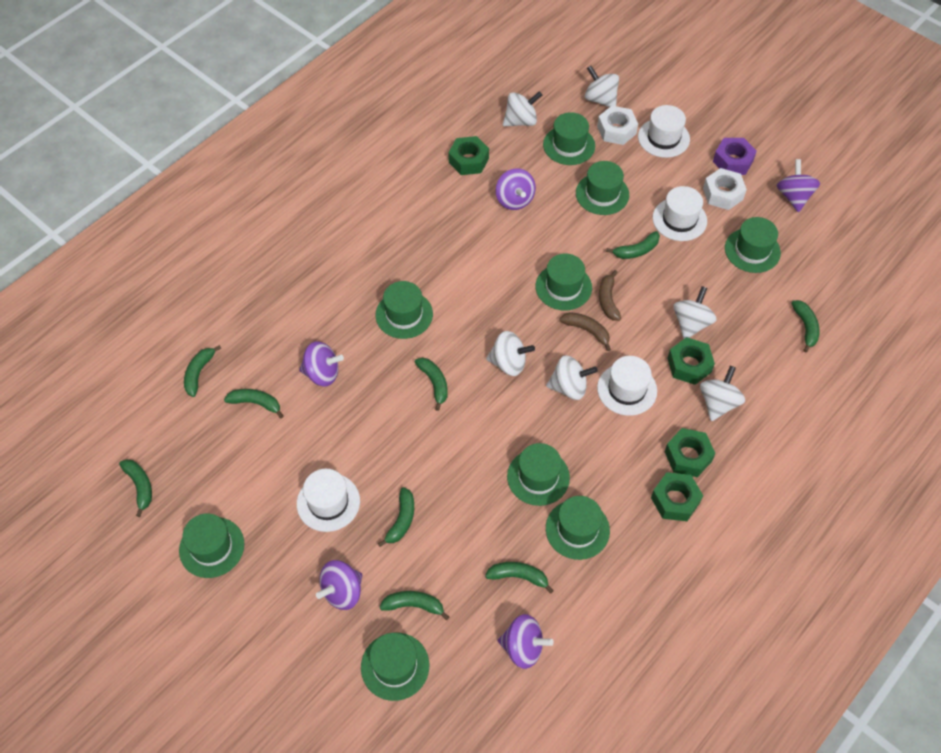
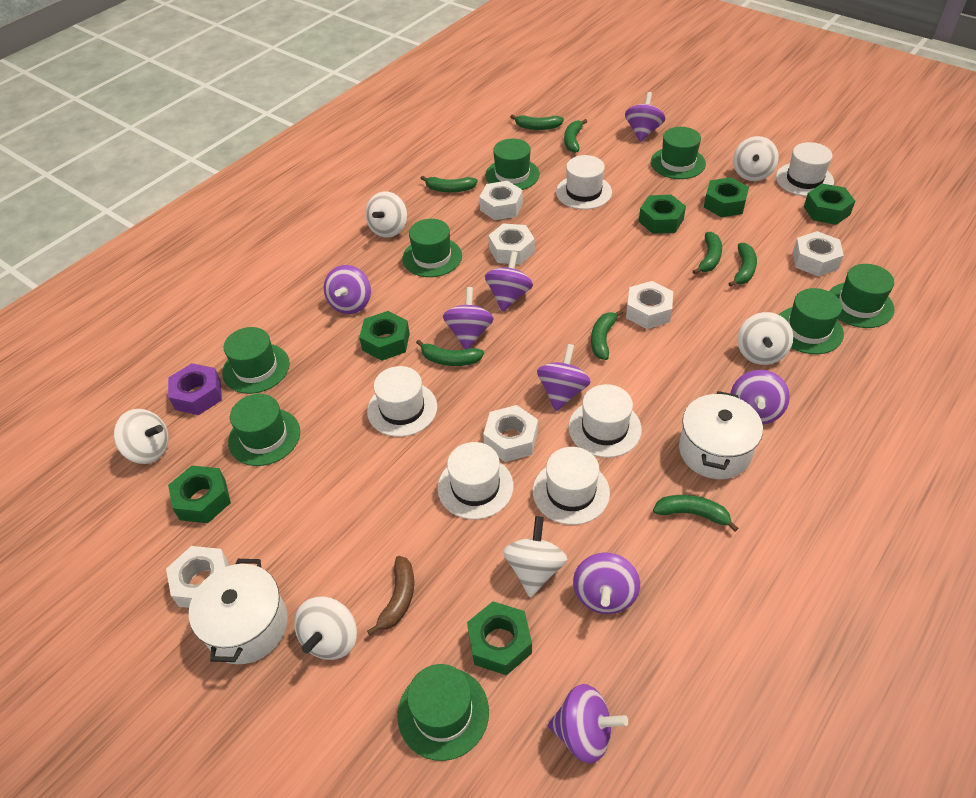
brown banana: [560,312,611,351] [599,270,621,321] = 2 -> [367,556,414,636] = 1
green banana: [119,459,152,517] [184,345,221,397] [224,389,284,418] [378,487,414,547] [380,591,449,620] [415,358,448,411] [485,562,554,594] [606,231,660,259] [791,300,820,352] = 9 -> [416,340,484,366] [421,175,478,193] [510,115,564,130] [564,119,587,153] [591,310,623,360] [653,495,738,532] [693,232,722,274] [728,243,757,287] = 8
green hat: [179,513,244,578] [361,633,429,701] [375,281,433,339] [507,443,570,506] [536,254,592,310] [543,112,595,165] [546,496,610,560] [576,161,629,215] [725,217,781,273] = 9 -> [222,327,290,394] [228,394,300,466] [397,664,489,761] [402,219,462,277] [485,139,540,190] [651,127,706,179] [779,288,844,354] [829,264,894,328] = 8
green nut: [448,136,489,175] [651,472,703,521] [665,428,716,477] [667,337,715,385] = 4 -> [168,465,231,523] [359,311,410,361] [467,601,532,675] [639,195,686,234] [704,177,749,217] [804,184,855,225] = 6
purple spinning top: [299,341,344,387] [316,560,362,610] [496,168,536,210] [498,614,554,669] [777,159,820,212] = 5 -> [324,265,371,314] [443,287,494,350] [485,251,533,312] [537,344,590,411] [548,684,628,764] [573,552,640,614] [625,92,665,142] [730,370,790,425] = 8
white hat: [297,469,360,532] [597,356,657,416] [638,105,690,158] [653,186,707,241] = 4 -> [367,366,437,437] [437,442,513,519] [533,447,610,525] [556,155,612,209] [569,384,642,458] [776,142,834,197] = 6
white nut: [597,106,638,145] [703,168,747,210] = 2 -> [166,546,229,608] [479,181,523,220] [483,405,538,462] [488,223,535,265] [626,281,673,329] [793,231,844,277] = 6
white pot: none = 0 -> [189,559,288,664] [679,391,763,479] = 2

